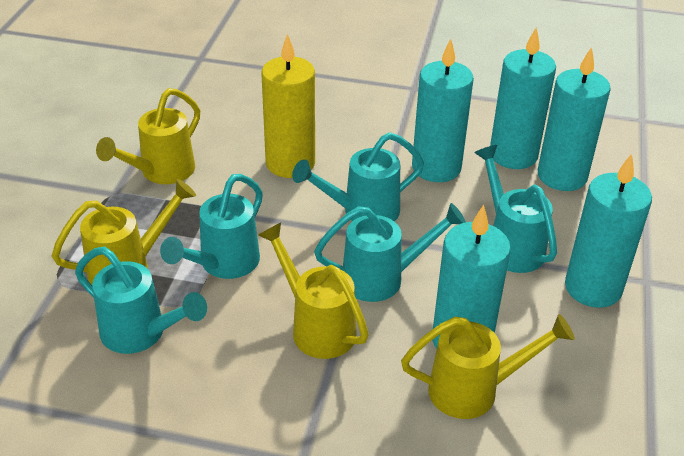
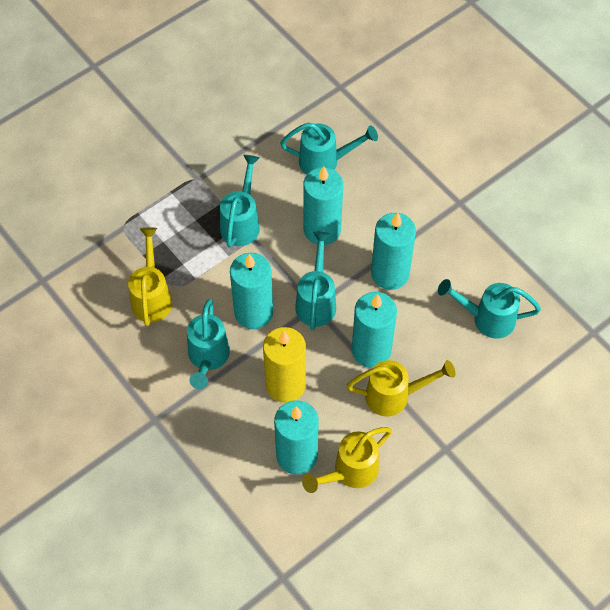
yellow watering can: [52,179,196,285] [96,88,200,184] [258,222,369,359] [401,314,575,419] = 4 -> [128,227,172,326] [302,427,392,493] [347,360,456,416] = 3

